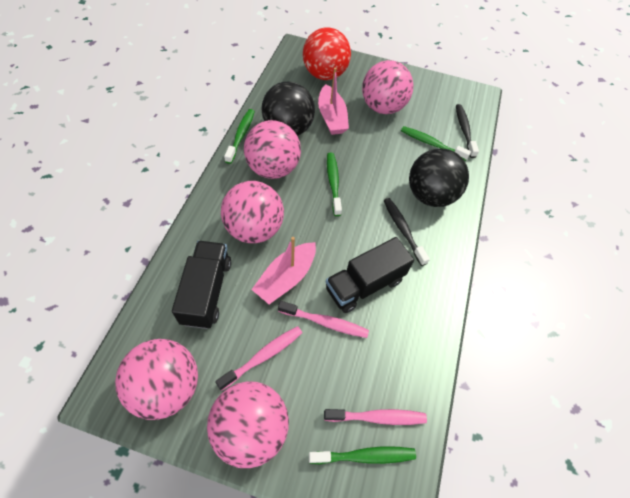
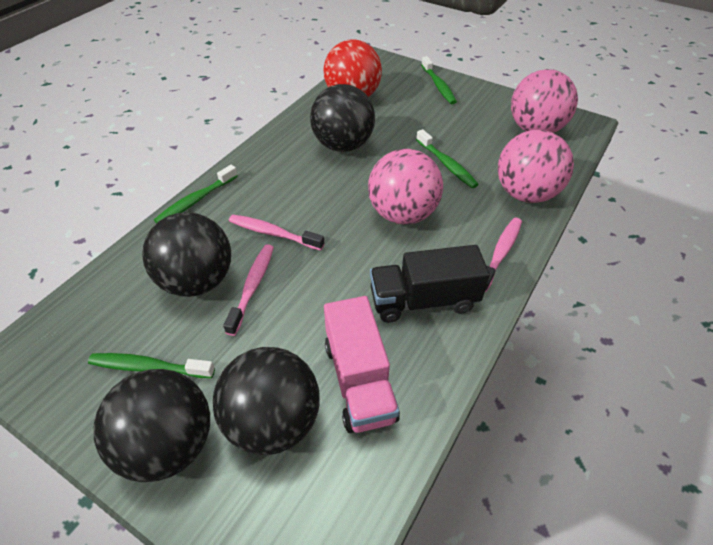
black ball: [262,82,315,136] [409,148,469,207] = 2 -> [94,369,210,482] [142,212,231,297] [213,347,320,455] [310,84,375,152] = 4
black toothbrush: [384,198,430,266] [456,104,479,158] = 2 -> none = 0
black truck: [172,241,231,329] [326,237,414,313] = 2 -> [370,245,490,323] = 1
pink ball: [115,339,198,420] [207,381,289,468] [221,181,284,243] [244,120,301,179] [362,60,414,114] = 5 -> [368,149,443,224] [498,130,574,203] [511,69,578,133] = 3
pink boat: [251,237,316,304] [318,68,349,135] = 2 -> none = 0
pink truck: none = 0 -> [324,296,400,433] = 1

